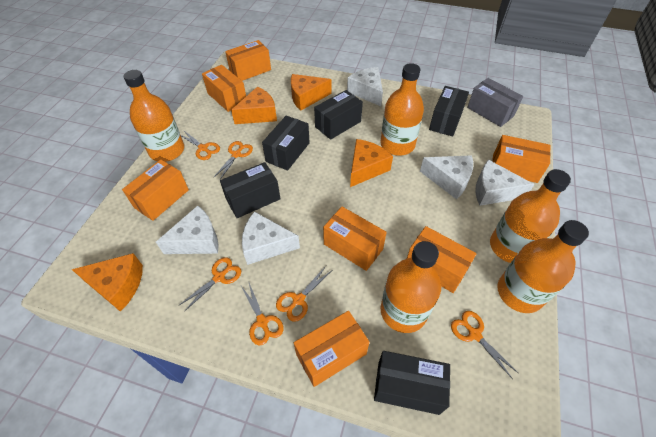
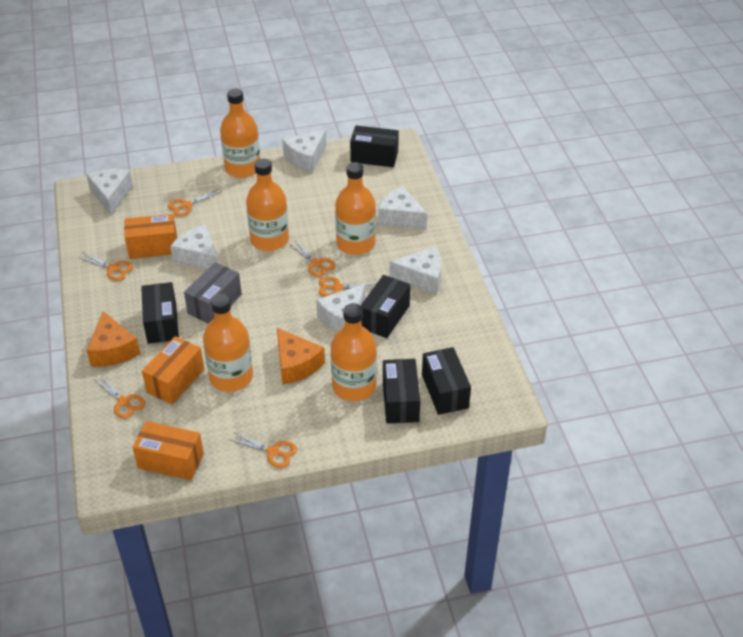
orange box: [122,159,189,221] [202,65,246,112] [225,40,271,81] [294,311,369,387] [323,207,387,271] [407,226,477,293] [492,135,551,183] = 7 -> [124,214,177,259] [132,421,204,480] [142,336,204,405] = 3
orange cheese: [72,253,143,312] [231,87,277,124] [291,74,332,111] [350,139,393,187] = 4 -> [87,311,140,367] [277,328,325,384] = 2
white cheese: [156,205,219,254] [242,211,300,265] [347,67,383,106] [420,155,473,200] [475,160,535,206] = 5 -> [87,169,133,215] [170,224,219,270] [282,129,327,172] [316,284,365,332] [378,186,427,229] [389,247,441,294] = 6

